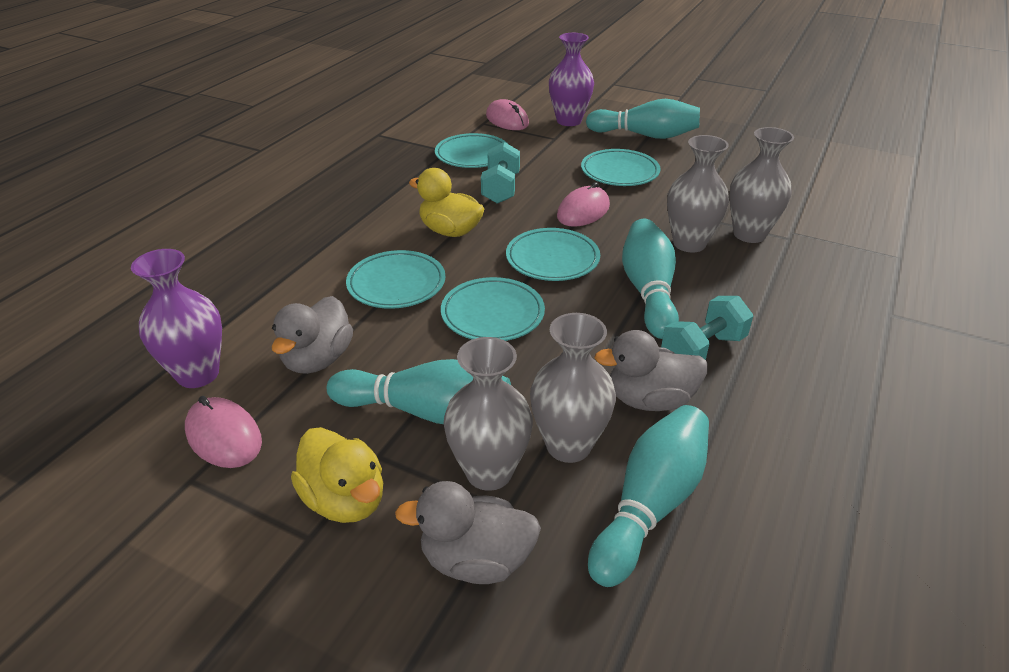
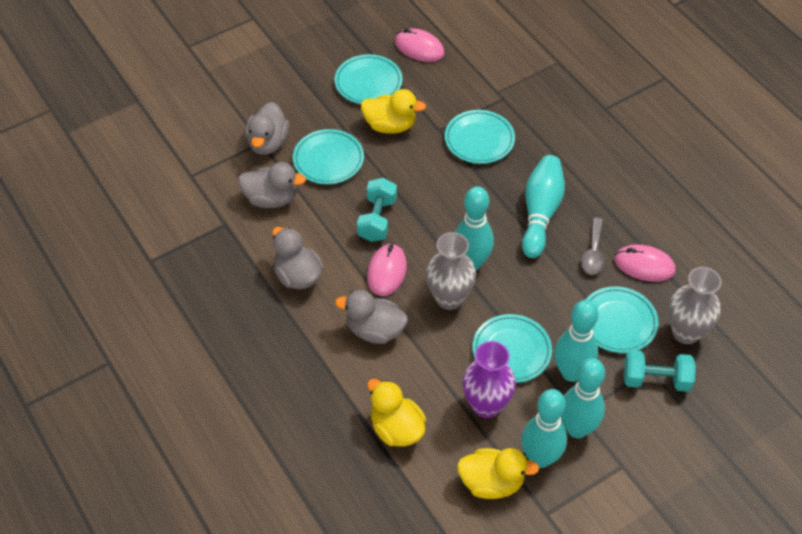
grey duck: [271,296,353,374] [395,481,541,584] [594,330,708,411] = 3 -> [238,162,306,208] [245,102,289,155] [272,227,324,289] [335,290,408,344] = 4
grey spoon: none = 0 -> [581,218,604,275] = 1
grey vase: [444,337,533,491] [530,313,616,463] [667,135,729,253] [729,127,794,243] = 4 -> [426,232,476,310] [668,267,722,344] = 2
purple vase: [131,249,222,388] [549,33,594,126] = 2 -> [462,341,516,418] = 1
turquoise bowling pin: [327,359,511,424] [586,99,700,139] [588,405,709,587] [622,219,679,339] = 4 -> [455,186,494,270] [521,389,567,468] [522,155,565,258] [554,300,598,382] [561,358,605,438] = 5
yellow duck: [291,427,383,523] [409,168,484,237] = 2 -> [361,89,426,134] [367,379,426,447] [457,448,539,499] = 3

